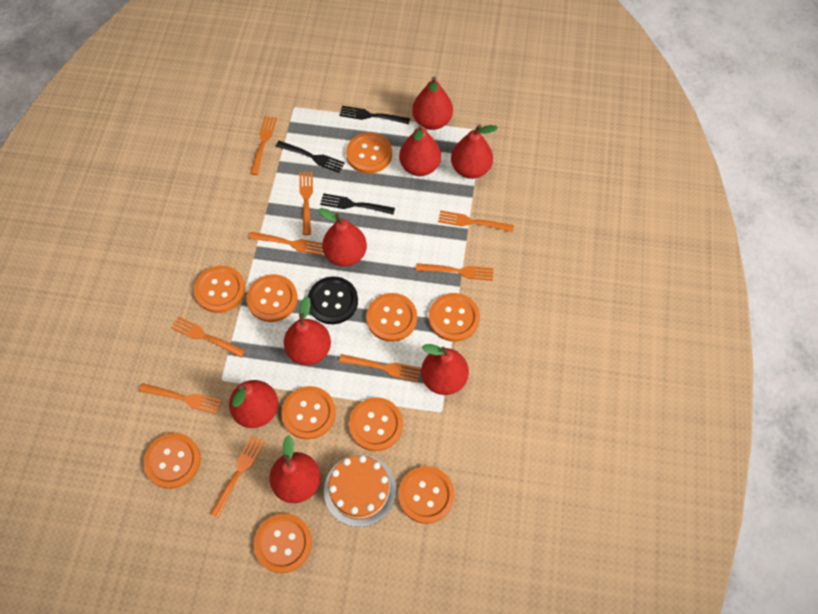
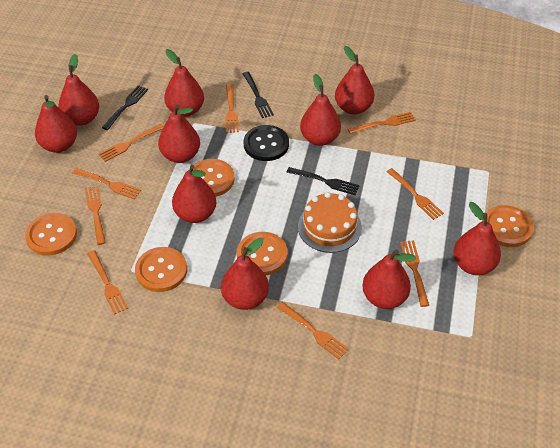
orange button: [144,433,201,489] [194,266,246,313] [247,274,298,322] [254,513,312,574] [281,386,336,440] [346,132,392,174] [349,397,403,451] [366,293,417,342] [398,466,455,524] [429,293,480,342] = 10 -> [25,213,77,256] [135,247,187,292] [189,159,235,197] [237,232,288,275] [483,205,534,247] = 5
red pear: [229,380,278,428] [269,435,321,503] [284,296,331,365] [318,208,367,267] [399,124,441,176] [412,77,453,130] [421,344,469,395] [451,124,498,179] = 8 -> [35,95,77,153] [58,54,99,126] [158,104,200,163] [164,49,204,117] [172,165,216,223] [221,238,269,310] [300,74,341,146] [335,46,374,115] [362,250,416,309] [453,202,501,275] = 10

